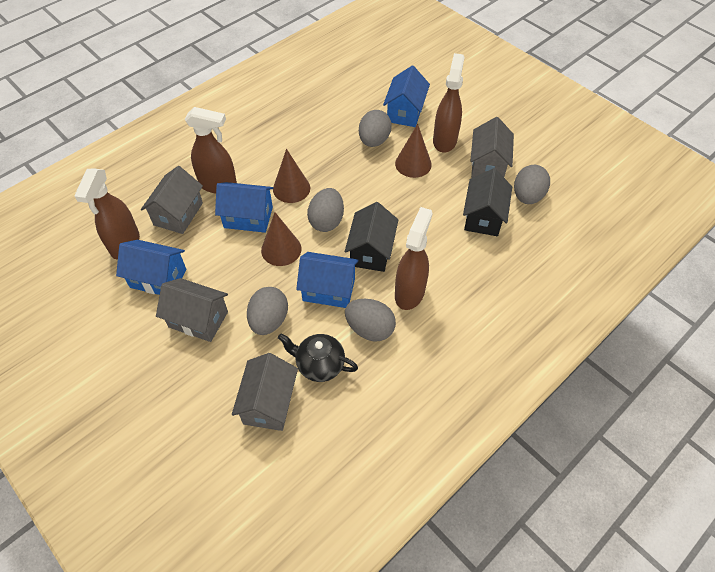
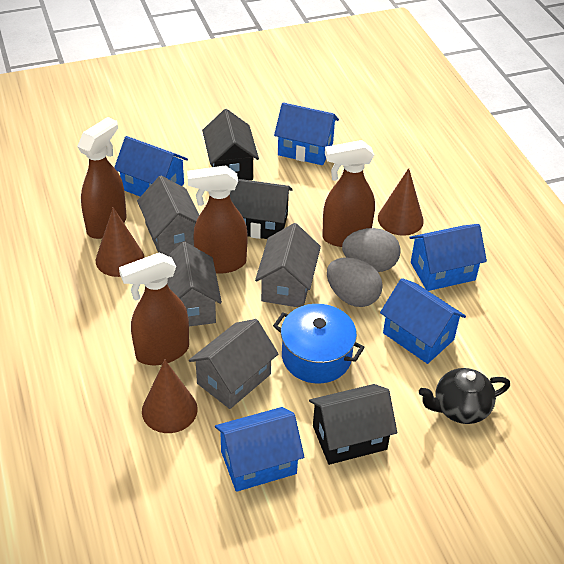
black house: [345,202,398,272] [463,168,512,236] = 2 -> [202,109,259,180] [230,179,293,239] [309,384,397,465] = 3
blue house: [116,240,186,295] [215,182,273,233] [296,252,359,308] [383,66,430,127] = 4 -> [114,136,188,197] [215,407,304,492] [274,102,339,165] [380,278,466,364] [409,224,487,291] = 5
blue pot: none = 0 -> [273,304,365,383] = 1
grey egg: [247,287,288,335] [307,188,344,232] [345,299,396,341] [359,110,392,147] [514,165,550,204] = 5 -> [327,258,383,307] [342,228,401,272] = 2

